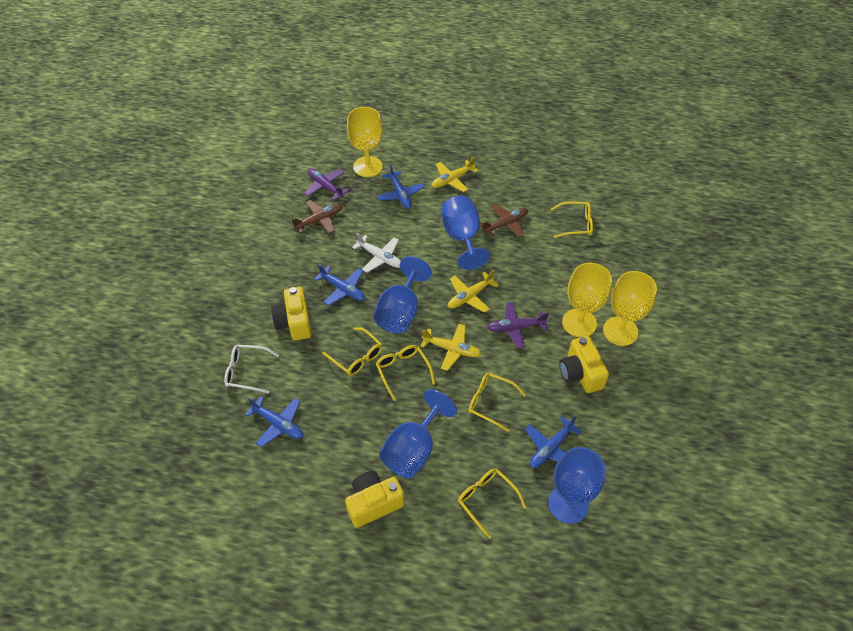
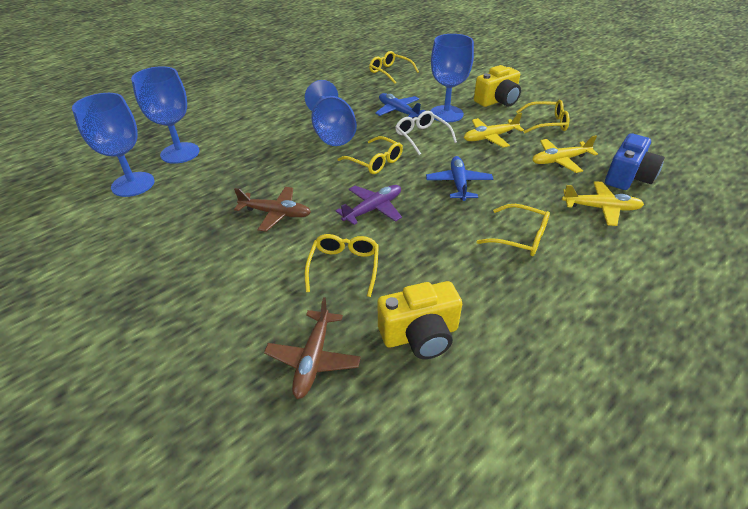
blue camera: none = 0 -> [605,133,665,190] = 1
blue plane: [245,397,303,447] [314,264,365,306] [377,164,424,209] [525,416,582,468] = 4 -> [375,93,425,118] [426,156,493,201] = 2
purple plane: [304,168,349,200] [487,302,549,348] = 2 -> [336,185,402,225] = 1
white plane: [352,233,401,273] = 1 -> none = 0
yellow camera: [271,287,311,340] [345,471,405,528] [559,336,609,393] = 3 -> [378,281,462,359] [474,65,521,107] = 2
yellow goblet: [347,107,383,177] [562,263,612,338] [603,271,657,346] = 3 -> none = 0

